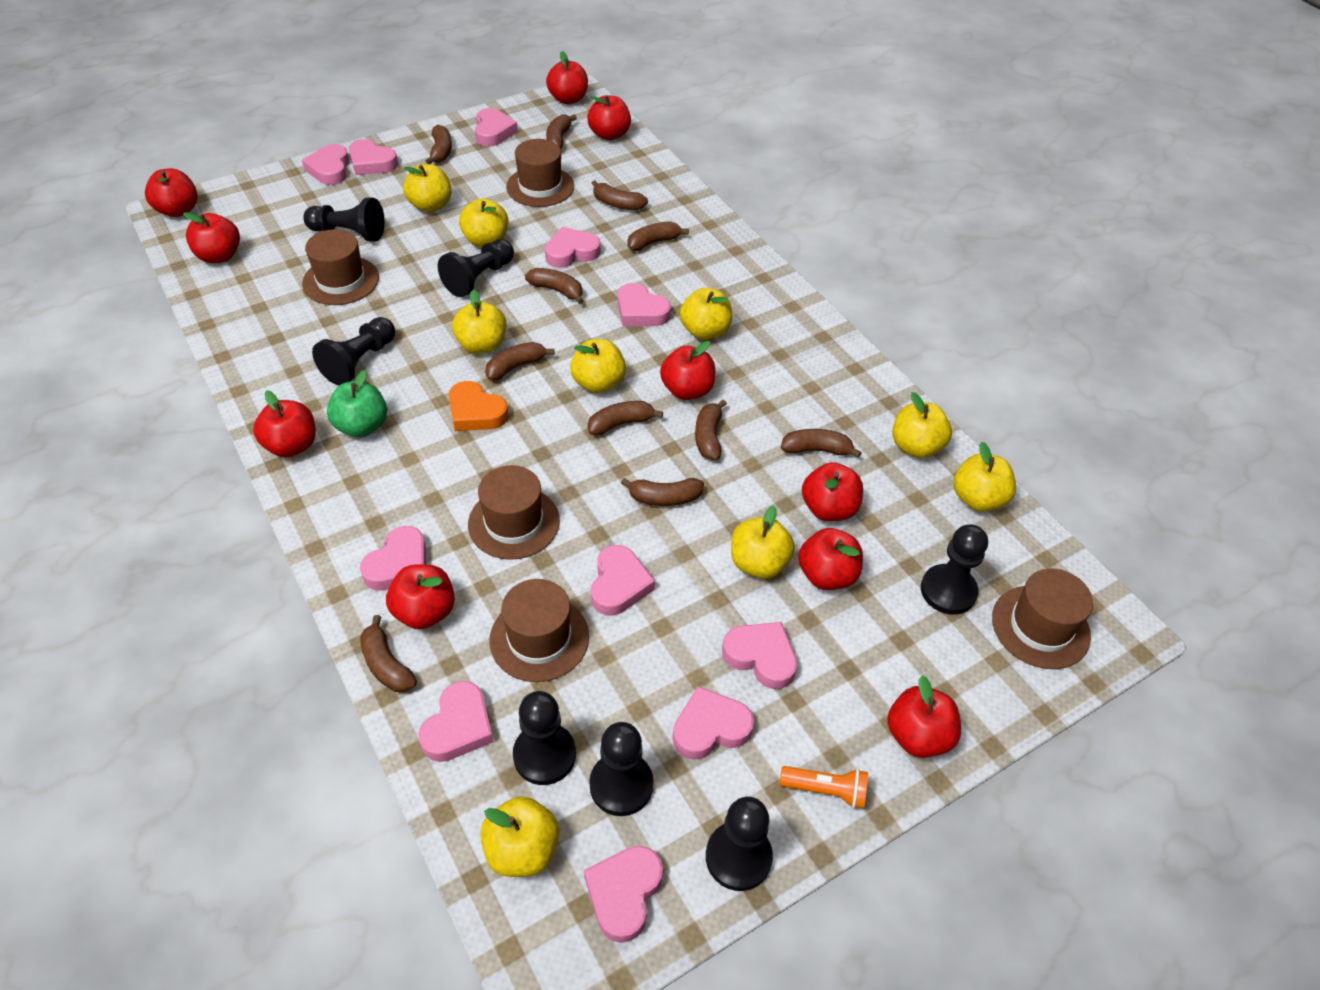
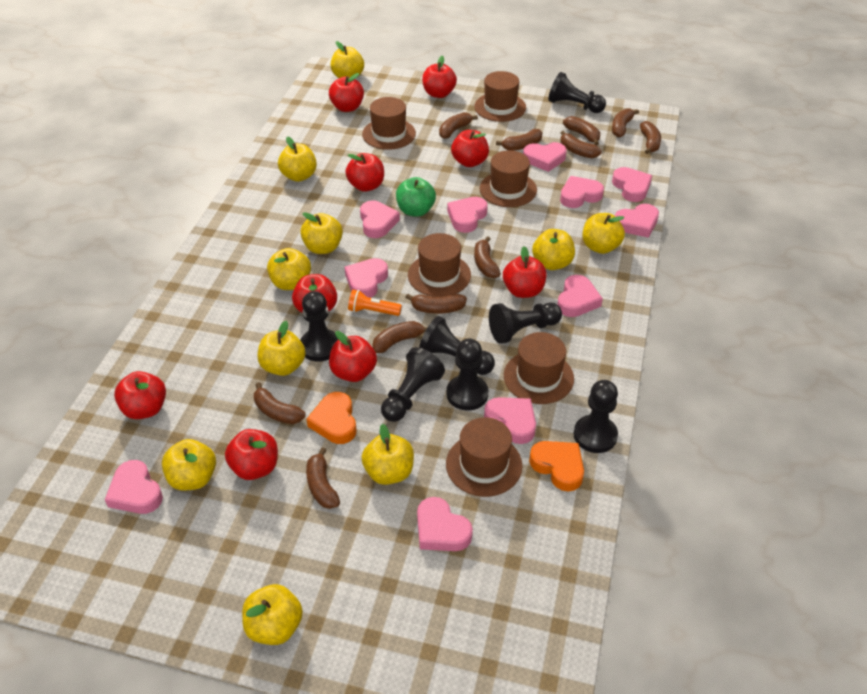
brown hat: [302,229,379,305] [468,465,560,560] [489,579,589,682] [506,139,574,207] [992,569,1093,669] = 5 -> [362,97,416,150] [408,233,471,297] [446,417,522,497] [474,71,526,122] [480,150,537,207] [504,332,574,404] = 6
orange heart: [449,381,509,431] = 1 -> [306,392,356,444] [529,441,584,491] = 2
red apple: [145,168,198,217] [183,212,240,263] [253,390,316,457] [386,564,455,629] [546,51,588,104] [587,95,631,140] [660,341,715,400] [798,528,863,590] [802,462,863,521] [887,676,961,758] = 10 -> [114,371,166,419] [225,429,278,480] [292,274,337,313] [329,73,364,112] [329,331,377,382] [345,153,384,192] [422,56,457,98] [451,130,489,167] [503,246,547,298] = 9
yellow apple: [403,164,452,212] [452,290,506,354] [459,198,509,248] [480,796,560,877] [570,339,626,393] [680,288,732,340] [731,505,795,579] [892,392,952,458] [954,442,1016,512] = 9 -> [162,439,216,491] [242,584,303,645] [258,321,306,376] [267,248,311,290] [278,137,317,182] [300,212,343,254] [330,41,364,78] [362,424,414,485] [532,229,575,270] [583,213,625,254] = 10

